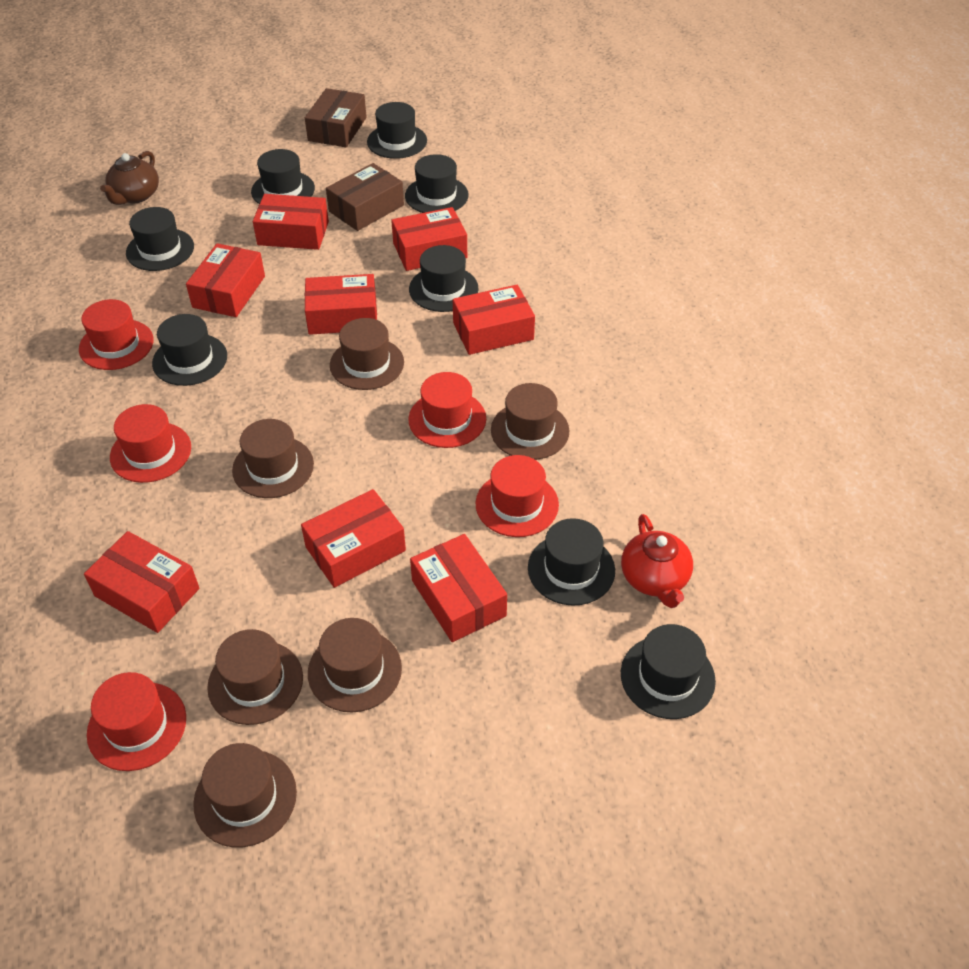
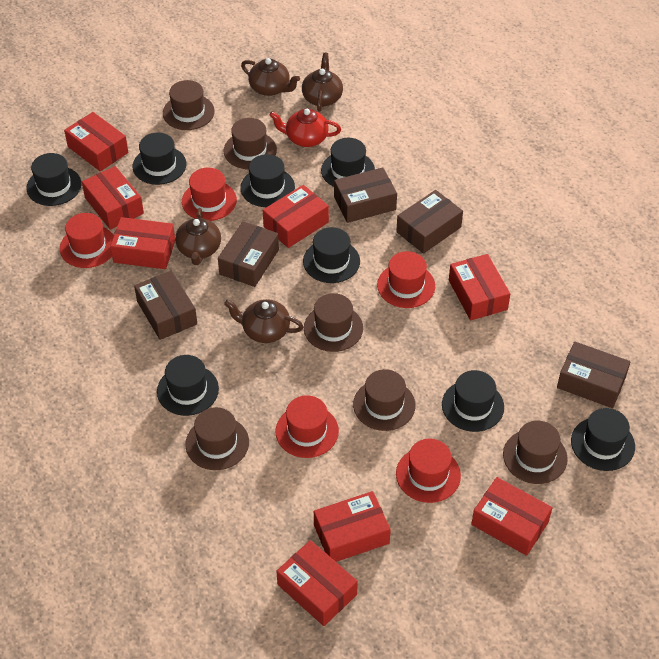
brown box: [305,88,367,147] [326,163,404,231] = 2 -> [134,270,197,340] [218,221,279,287] [334,167,397,223] [396,190,463,254] [557,341,631,408] = 5
brown teapot: [100,151,159,205] = 1 -> [175,208,221,265] [224,299,303,343] [241,58,300,96] [302,53,343,112] = 4

